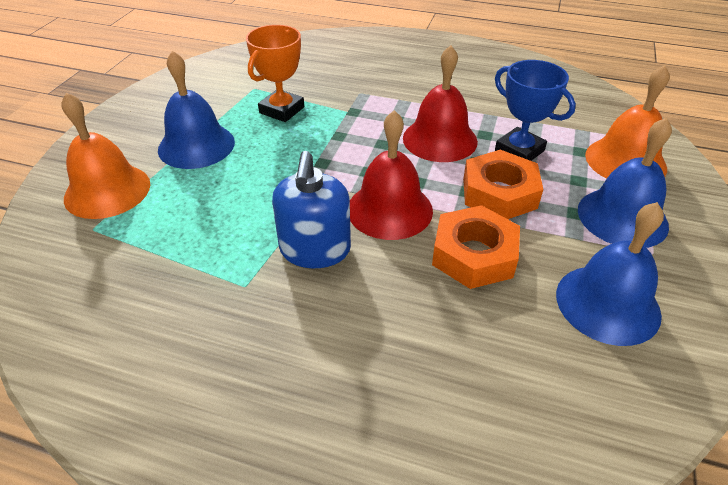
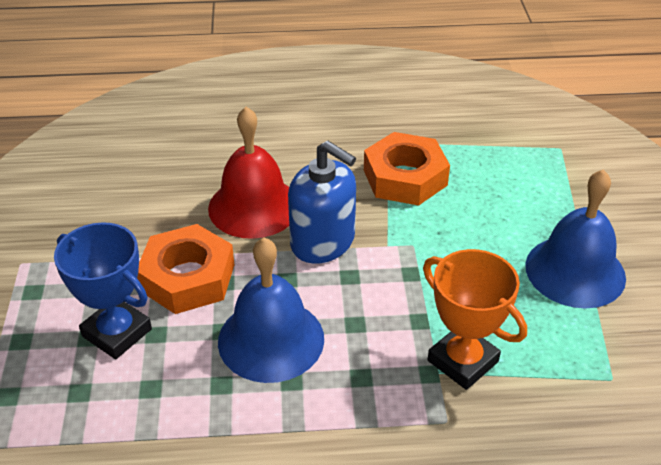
blue bell: [158,51,235,169] [556,202,664,346] [578,117,672,248] = 3 -> [218,237,324,383] [525,169,626,309] = 2
orange bell: [61,92,150,219] [585,65,670,179] = 2 -> none = 0
red bell: [350,110,433,240] [403,45,478,162] = 2 -> [208,107,289,239] = 1

